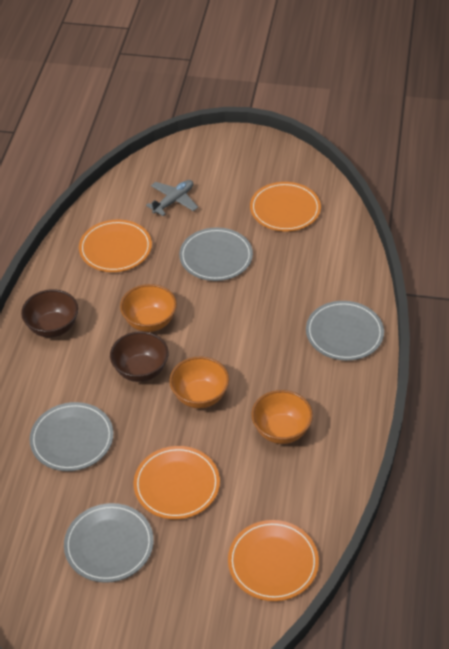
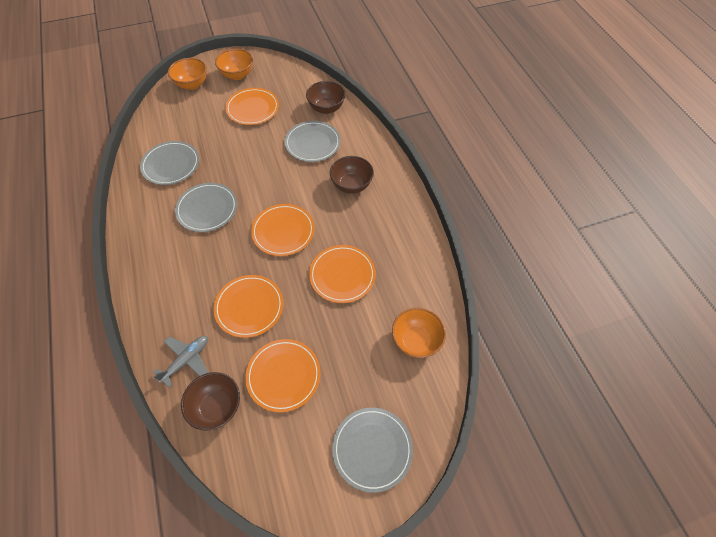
brown bowl: [21,289,78,337] [110,331,169,382] = 2 -> [181,372,240,431] [306,81,345,114] [330,156,374,194] = 3
orange plate: [79,220,152,272] [134,446,220,519] [228,520,319,601] [250,182,321,231] = 4 -> [214,275,283,338] [225,88,279,125] [245,339,321,412] [251,204,315,256] [309,245,376,303] = 5

